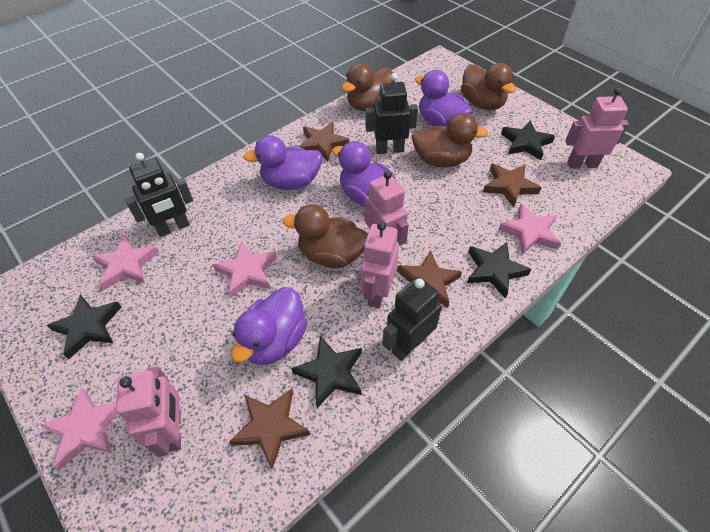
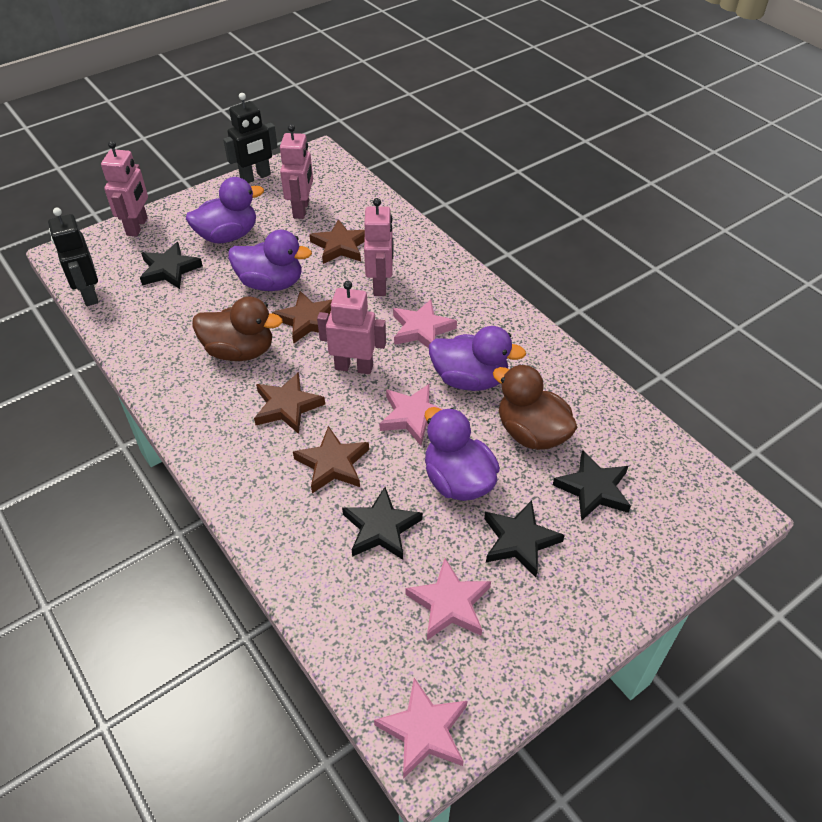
black robot: [125,153,193,237] [366,73,418,154] [382,277,442,361] = 3 -> [48,208,99,306] [223,93,278,183] = 2
brown duck: [283,204,367,268] [342,63,393,111] [412,113,489,167] [461,63,516,110] = 4 -> [193,297,283,361] [493,364,578,450] = 2

